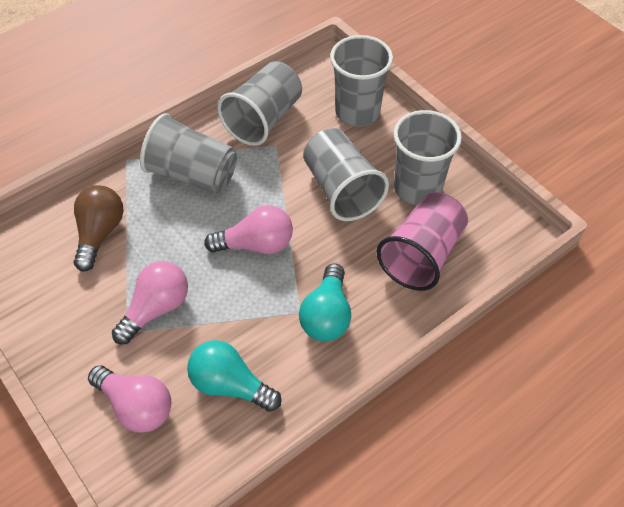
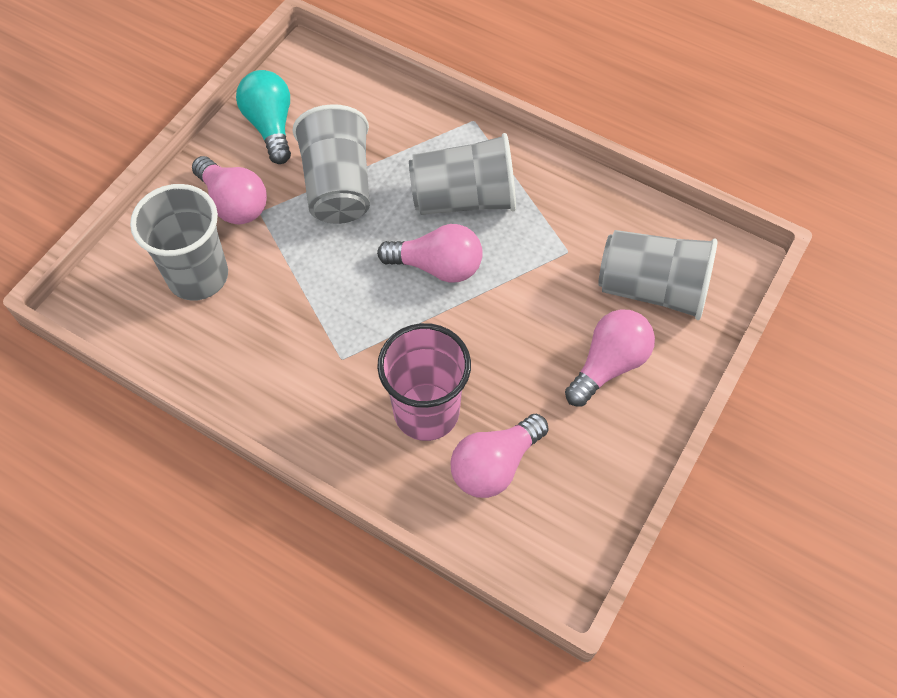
brown light bulb: [73,185,124,272] = 1 -> none = 0
grey cup: [140,113,237,194] [217,61,302,146] [303,128,389,221] [330,35,393,127] [394,110,462,205] = 5 -> [130,184,228,301] [292,104,370,224] [409,133,516,215] [598,230,718,320] = 4
pink light bulb: [88,365,172,433] [112,261,188,344] [204,205,293,254] = 3 -> [192,156,267,225] [377,224,483,283] [450,414,549,498] [565,309,655,406] = 4
turquoise light bulb: [187,340,281,412] [299,263,351,341] = 2 -> [236,70,291,164] = 1

